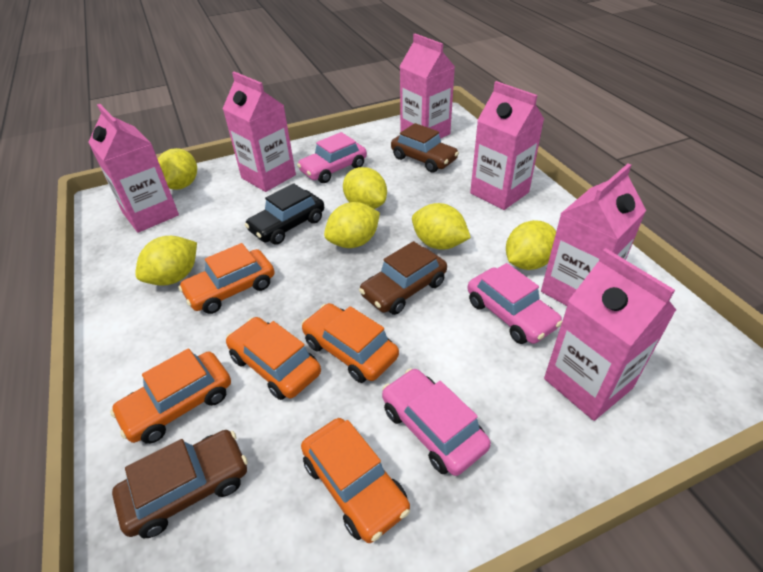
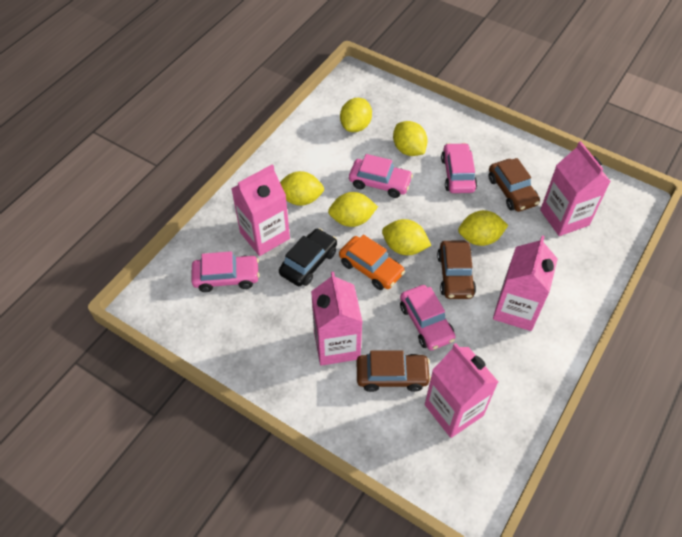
orange car: [110,348,231,444] [178,243,275,314] [226,317,321,400] [301,418,410,543] [302,303,399,383] = 5 -> [339,234,405,290] = 1
pink car: [297,132,367,183] [382,368,491,476] [467,263,562,344] = 3 -> [191,251,260,292] [349,154,413,198] [400,285,455,350] [441,143,477,193] = 4
pink carton: [88,104,179,233] [223,71,296,192] [399,33,455,139] [470,81,544,210] [541,164,646,306] [544,248,676,421] = 6 -> [231,164,290,256] [311,272,362,366] [425,343,498,438] [493,236,558,331] [540,141,611,236] = 5

